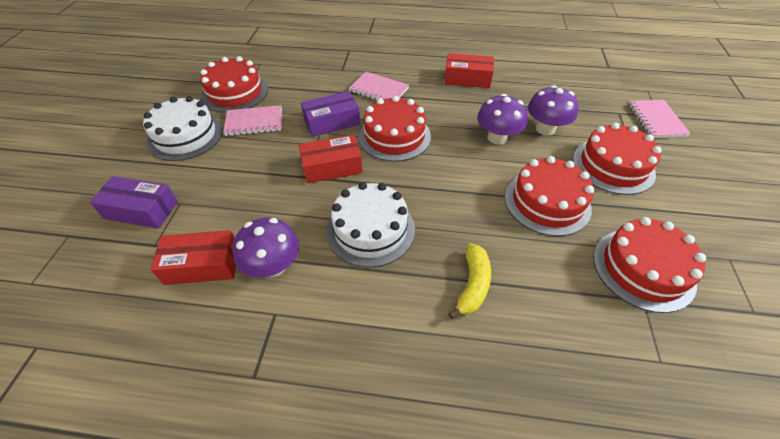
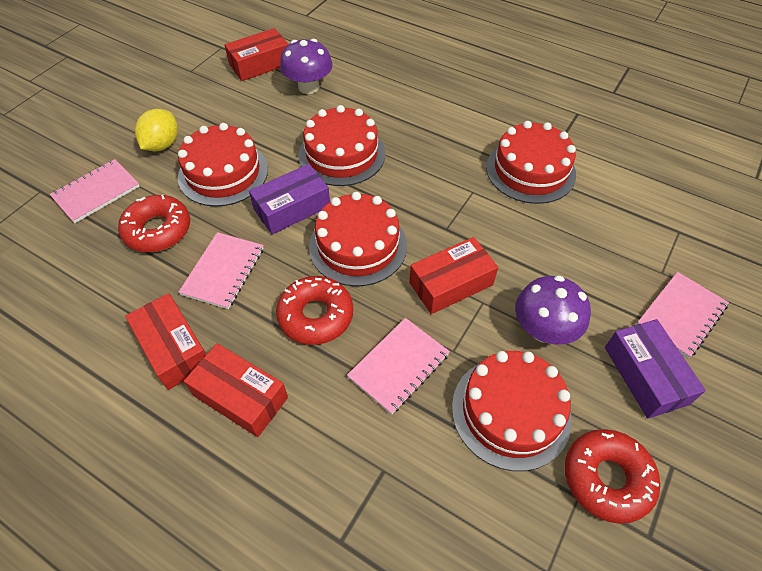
pink notebook: [223,105,282,136] [349,72,409,100] [628,100,691,138] = 3 -> [50,159,140,223] [179,232,264,309] [347,318,450,415] [637,272,729,358] = 4
purple mushroom: [233,218,299,277] [477,94,528,145] [528,85,579,136] = 3 -> [280,39,333,94] [515,275,591,345] = 2
red box: [151,230,236,285] [299,135,363,184] [444,53,494,88] = 3 -> [125,293,206,390] [184,343,288,437] [224,28,289,81] [409,237,498,314] = 4
red donut: none = 0 -> [118,195,190,252] [276,276,353,345] [565,429,660,524] = 3
white cake: [143,96,223,161] [326,182,415,268] = 2 -> none = 0
yellow banana: [449,243,491,319] = 1 -> none = 0
yellow lemon: none = 0 -> [135,109,178,151] = 1

